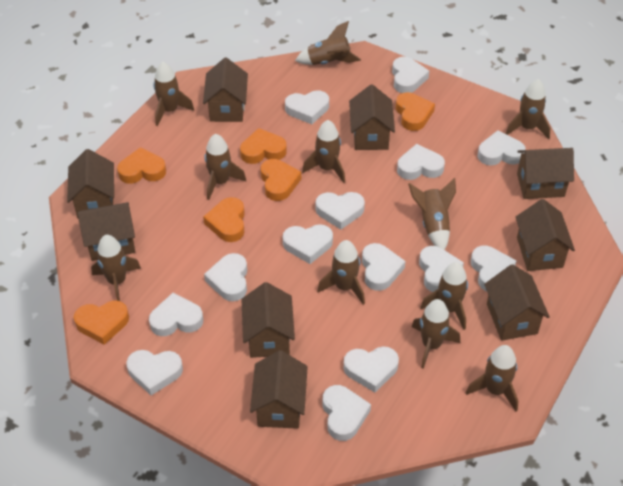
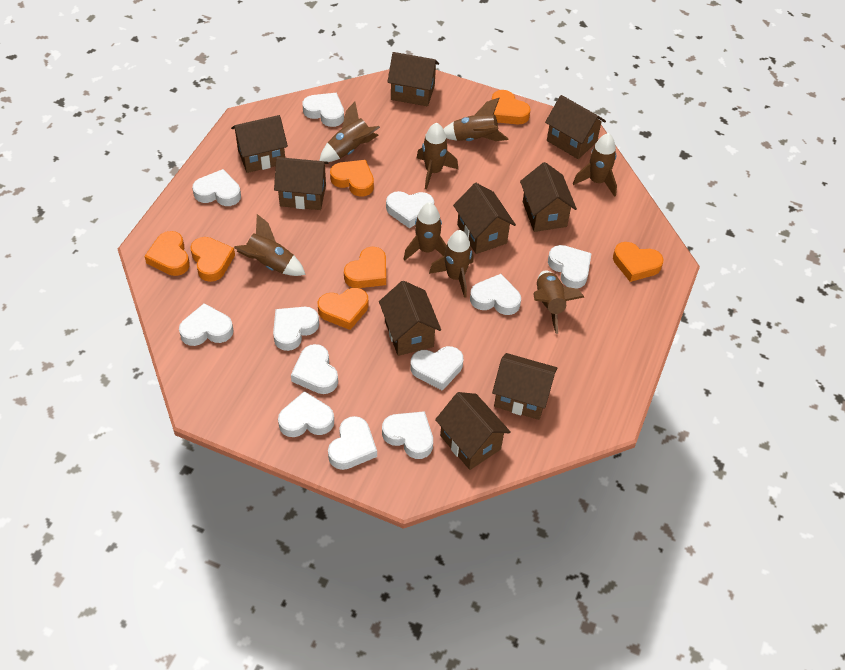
brown rocket: [91,235,141,301] [153,62,194,126] [204,134,246,200] [295,21,361,65] [302,120,345,183] [317,240,365,305] [408,178,456,250] [412,299,460,369] [420,262,468,330] [466,345,519,412] [506,79,551,139] = 11 -> [234,214,306,276] [319,102,380,162] [404,202,447,261] [417,123,458,189] [429,230,474,298] [443,98,509,141] [533,270,584,334] [573,133,617,197] = 8
orange heart: [74,301,129,345] [117,147,166,184] [203,197,245,242] [240,128,287,164] [261,159,301,201] [396,92,435,131] = 6 -> [144,231,190,276] [191,237,235,282] [317,288,369,330] [330,160,374,197] [344,247,386,288] [492,90,531,124] [613,242,663,282] = 7
white heart: [126,350,183,395] [149,293,203,336] [204,253,247,301] [283,224,333,264] [285,90,329,124] [316,192,365,230] [323,385,371,441] [344,347,399,392] [362,243,406,291] [392,57,429,93] [397,144,445,180] [419,246,464,292] [471,246,517,291] [478,130,526,166] = 14 -> [179,303,233,346] [192,169,241,206] [273,307,319,351] [278,391,334,437] [291,344,338,394] [302,93,344,127] [328,416,377,470] [382,411,433,459] [386,191,434,228] [410,346,463,391] [470,274,521,315] [548,245,591,288] = 12

